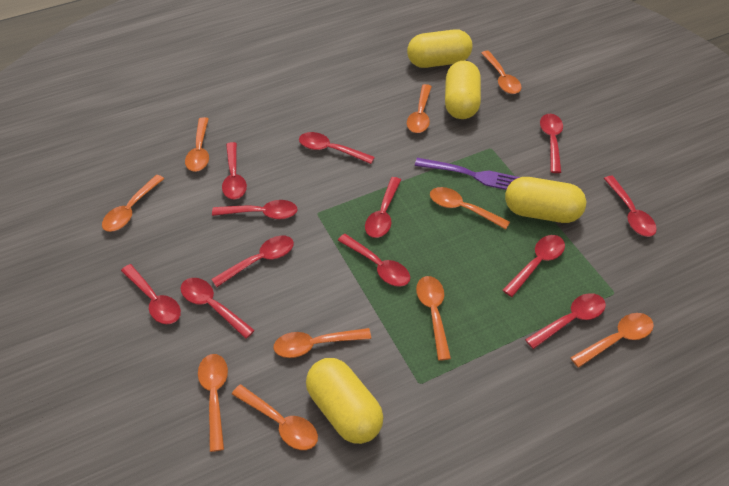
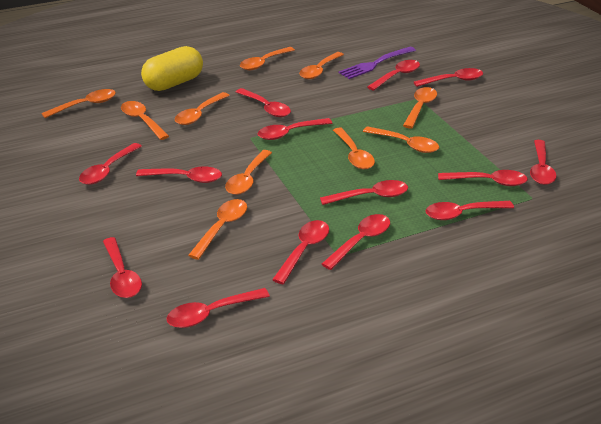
red spoon: [121,264,181,324] [181,278,255,339] [211,236,294,287] [212,200,298,219] [222,142,247,199] [299,132,375,164] [337,234,410,287] [365,177,401,238] [503,235,565,297] [525,293,606,349] [540,114,563,173] [604,176,657,237] = 12 -> [79,143,142,185] [103,237,142,298] [136,167,222,183] [166,288,270,328] [236,88,291,117] [257,118,332,140] [272,220,329,284] [320,180,408,205] [322,214,390,270] [367,60,420,91] [414,68,483,87] [425,201,514,220] [438,170,528,186] [530,140,556,185] = 14
yellow capsule: [306,358,384,444] [407,29,473,68] [445,61,481,119] [505,177,586,223] = 4 -> [141,46,203,91] = 1

